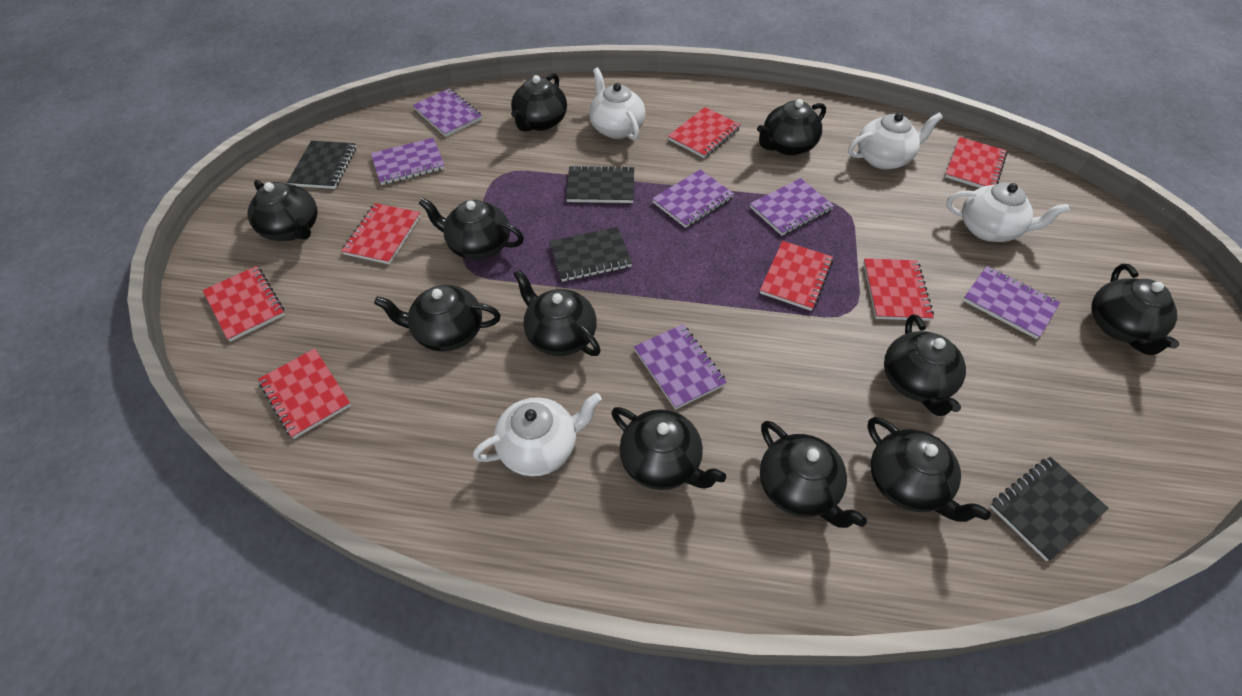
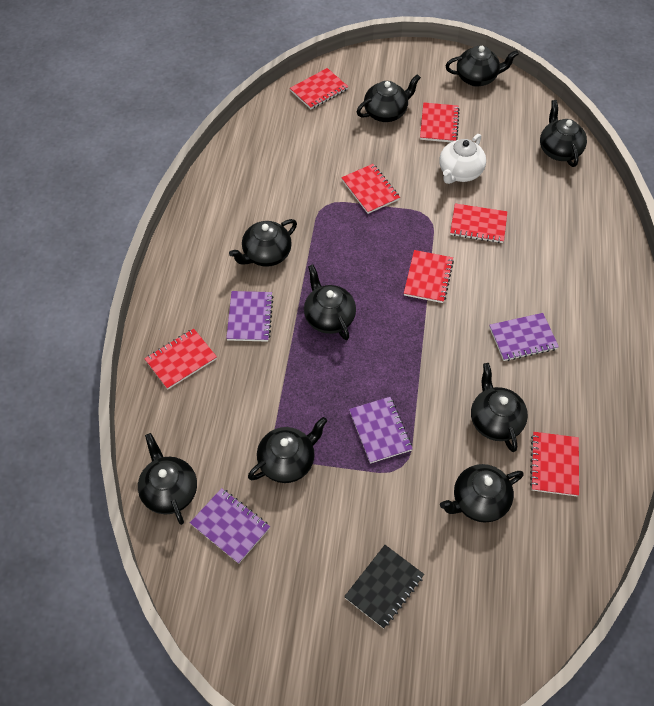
black notebook: [287,140,356,189] [549,227,632,282] [566,165,634,203] [990,457,1109,561] = 4 -> [344,545,424,629] = 1
black teapot: [247,180,317,241] [374,285,501,351] [419,197,524,260] [511,73,567,132] [513,269,600,356] [611,407,726,490] [757,99,826,156] [760,421,867,528] [867,417,991,522] [884,314,966,416] [1091,264,1179,355] = 11 -> [138,433,197,525] [229,219,297,267] [248,417,327,483] [304,264,356,340] [357,74,421,122] [440,464,524,523] [446,46,519,87] [471,363,528,452] [540,100,587,167] = 9
purple notebook: [371,138,445,185] [413,88,482,137] [634,324,727,410] [652,169,734,228] [750,178,834,236] [963,266,1060,339] = 6 -> [190,488,270,564] [226,291,273,342] [349,397,413,464] [489,313,559,361] = 4
white teapot: [473,393,602,476] [589,68,646,140] [848,113,943,170] [946,183,1069,242] = 4 -> [439,134,486,184] = 1

